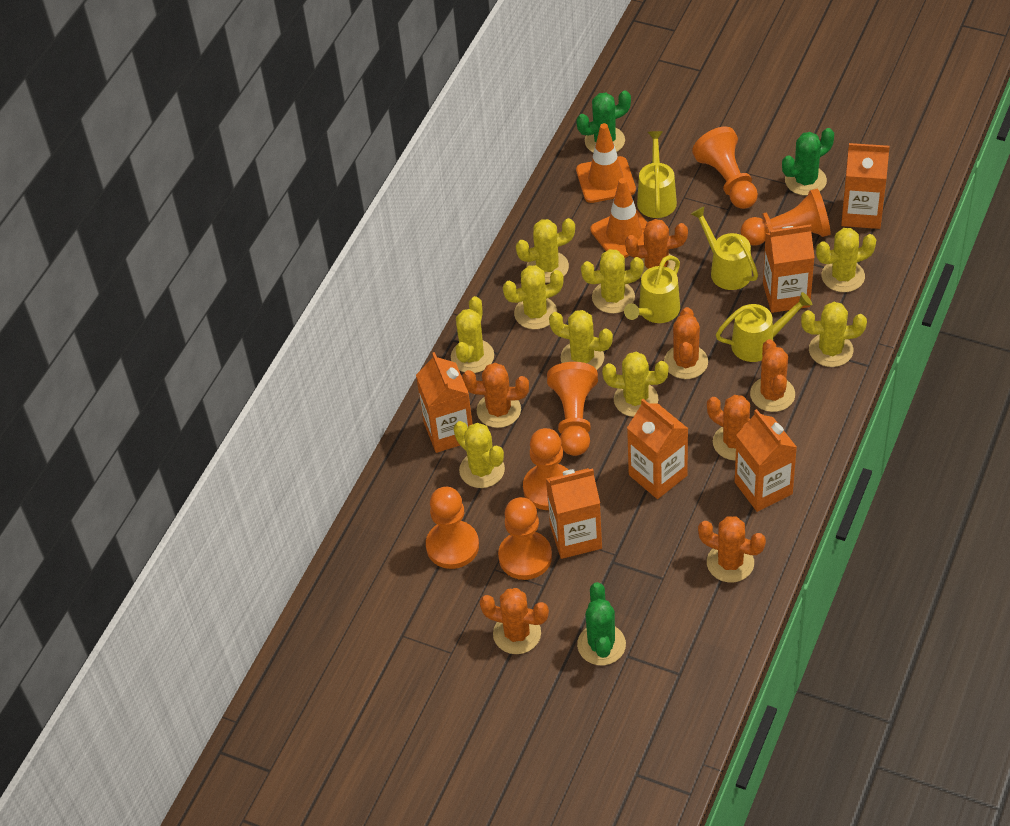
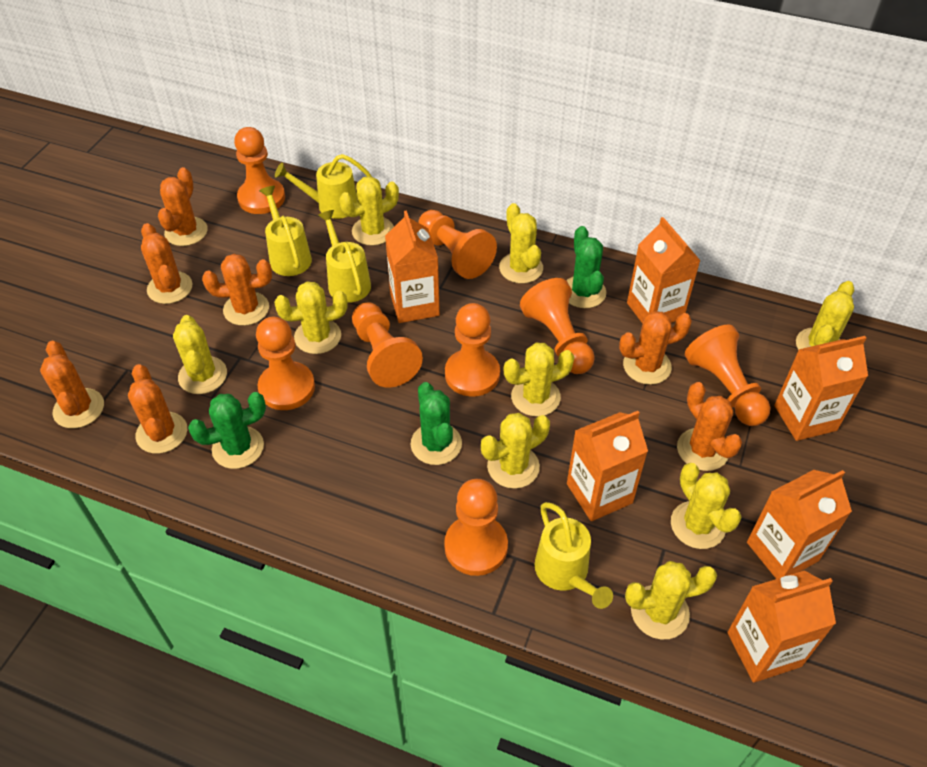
orange pawn: [426,487,479,569] [498,497,552,580] [523,428,568,510] [547,362,598,456] [692,127,758,209] [741,188,831,245] = 6 -> [234,127,285,214] [256,317,315,410] [352,302,423,388] [418,210,497,279] [444,479,508,576] [445,303,500,397] [520,278,595,374] [685,325,770,426] = 8
orange traffic cone: [576,123,636,203] [590,178,648,258] = 2 -> none = 0

